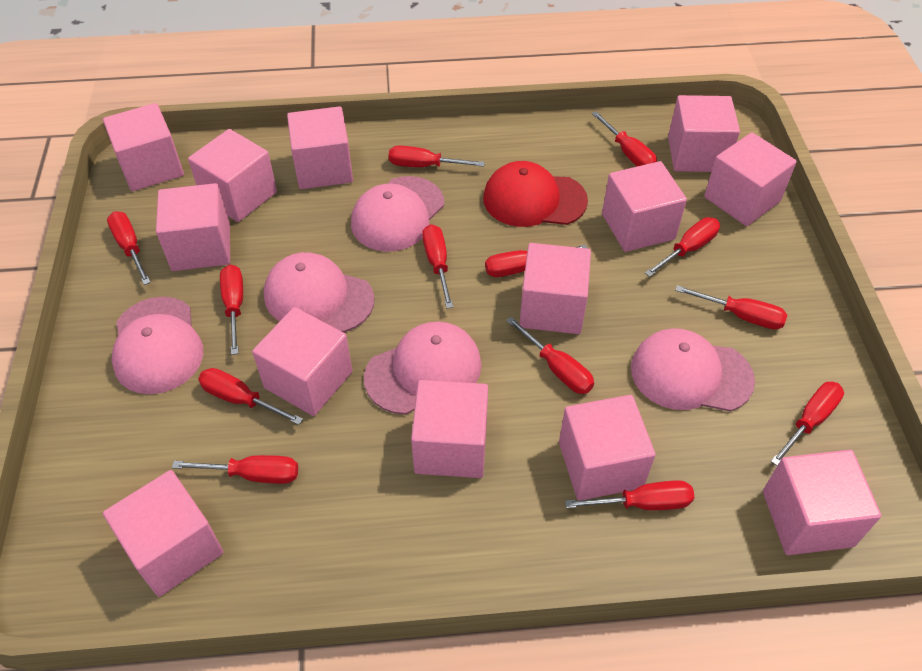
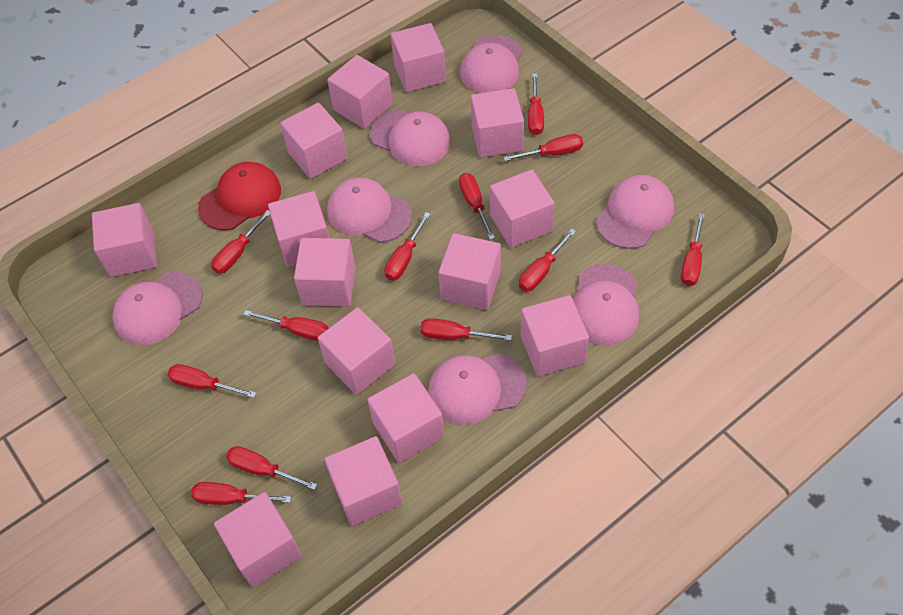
pink cap: [111,297,203,394] [264,252,375,333] [351,176,444,252] [364,322,482,415] [631,328,755,412] = 5 -> [112,271,203,345] [327,178,412,243] [370,110,451,166] [428,353,527,425] [460,35,523,93] [573,264,639,346] [596,175,674,249] = 7
pink cube: [103,103,184,191] [103,470,223,597] [156,183,230,271] [188,129,277,222] [252,307,353,416] [287,106,353,189] [411,380,488,478] [519,243,591,334] [559,395,656,501] [602,161,687,252] [668,95,740,172] [704,132,797,226] [763,450,881,555] = 13 -> [92,203,157,277] [214,492,302,587] [268,191,329,267] [280,103,348,179] [294,238,356,307] [318,307,395,395] [325,436,402,526] [327,55,393,129] [367,373,444,463] [391,23,446,92] [438,233,501,310] [471,88,524,158] [490,170,555,248] [521,295,589,376] = 14
red screwdriver: [107,211,151,285] [172,455,298,484] [198,368,303,425] [220,264,243,355] [388,146,485,167] [422,224,453,309] [485,244,588,277] [506,317,594,394] [565,480,694,510] [592,111,657,166] [645,217,720,277] [675,285,787,329] [771,382,844,466] = 13 -> [168,364,256,398] [191,482,291,505] [211,210,270,274] [226,446,317,490] [243,310,329,341] [384,212,431,280] [420,318,512,341] [459,173,495,240] [503,134,583,161] [519,229,576,291] [528,74,544,135] [681,213,705,286] = 12

